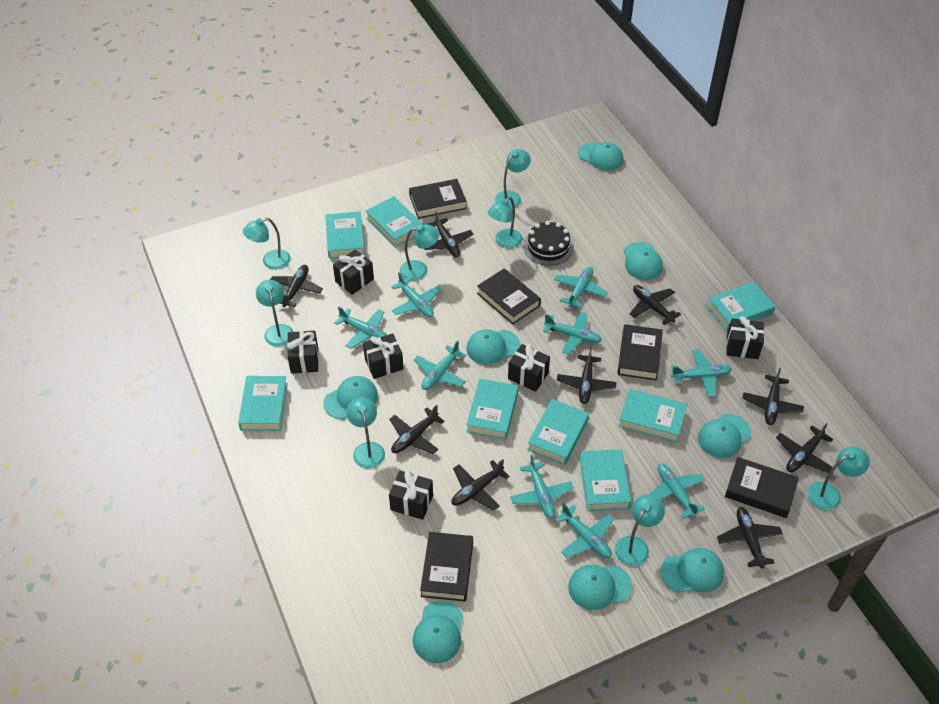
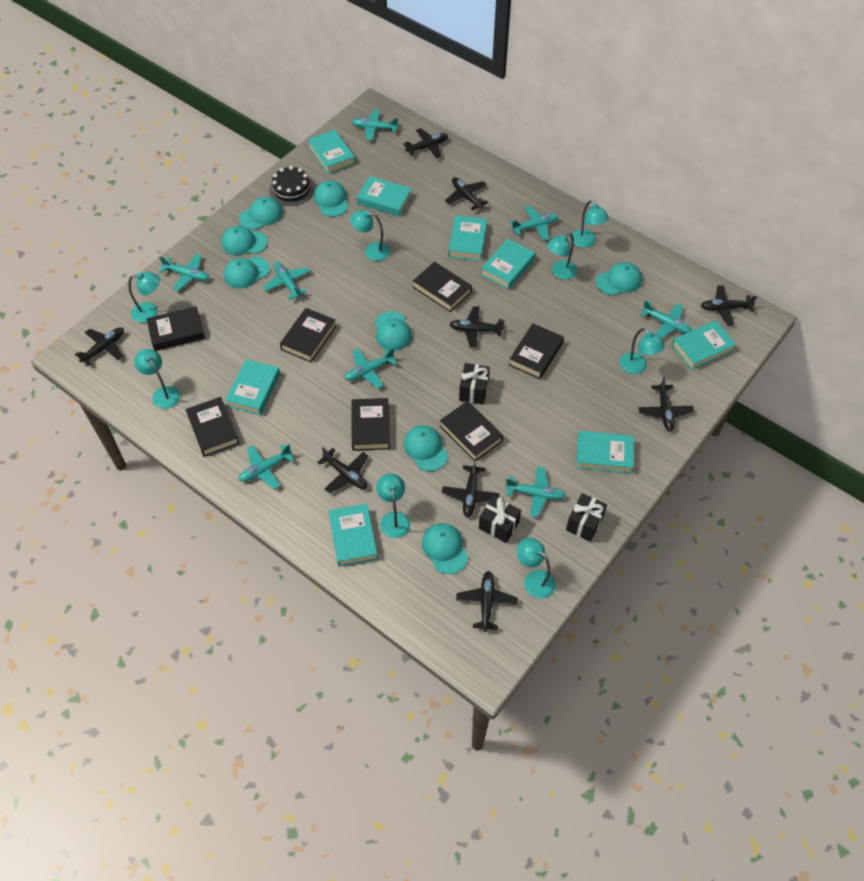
black book: [409,179,467,219] [420,532,473,602] [477,268,541,324] [617,324,663,381] [725,457,799,518] = 5 -> [146,306,205,351] [186,397,239,457] [280,308,336,362] [351,398,390,451] [413,262,472,312] [440,401,503,461] [509,323,564,379] = 7
black gift: [287,331,319,374] [333,249,374,295] [363,333,404,379] [389,470,433,520] [508,344,550,392] [726,316,764,359] = 6 -> [459,363,490,405] [479,496,521,543] [566,493,607,542] = 3
turquoise plane: [335,307,387,349] [391,272,441,317] [414,341,467,390] [510,455,574,518] [543,312,602,355] [554,267,608,308] [555,503,614,558] [650,463,705,519] [671,349,732,397] = 9 -> [159,254,209,291] [238,444,295,489] [263,262,310,300] [345,348,397,389] [352,109,399,141] [505,466,566,517] [510,206,559,241] [640,300,692,339] = 8

